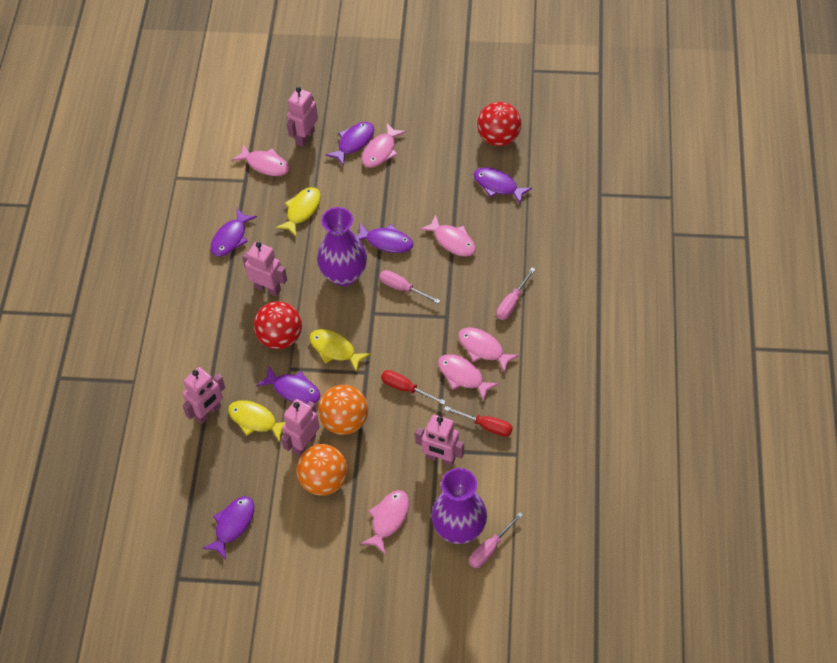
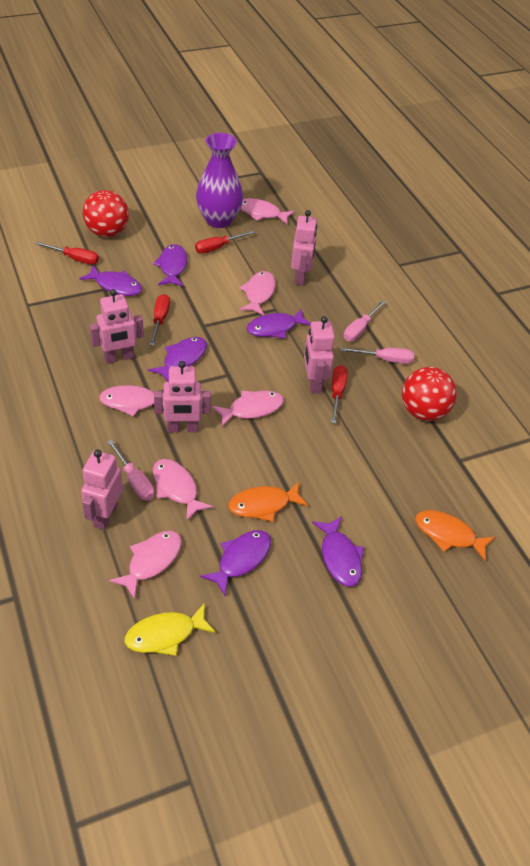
orange ball: [296,444,348,496] [318,385,368,435] = 2 -> none = 0
orange fish: none = 0 -> [228,482,308,522] [415,510,495,562] = 2
purple vase: [317,207,367,286] [431,468,487,544] = 2 -> [196,133,243,228] = 1
red screwdriver: [381,370,446,405] [444,406,513,437] = 2 -> [36,242,99,265] [149,294,170,346] [195,231,255,254] [331,365,348,424] = 4
yellow fish: [228,400,285,443] [276,187,321,237] [309,329,371,373] = 3 -> [125,603,216,656] = 1

